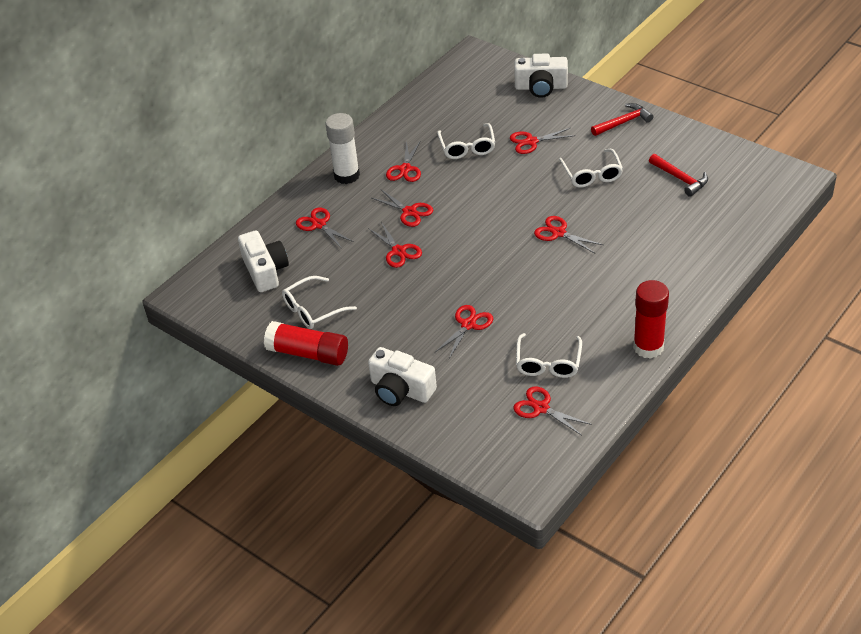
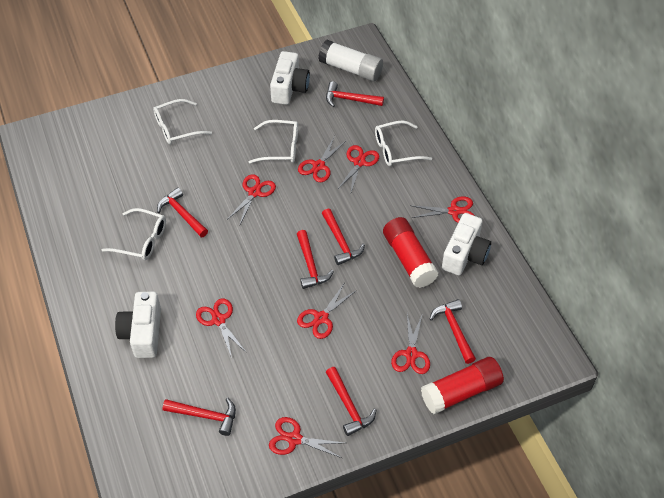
red hammer: [591,103,653,136] [649,154,708,197] = 2 -> [157,187,208,237] [163,397,236,436] [297,230,334,289] [322,209,365,265] [326,81,384,107] [326,367,376,436] [430,299,476,364] = 7

